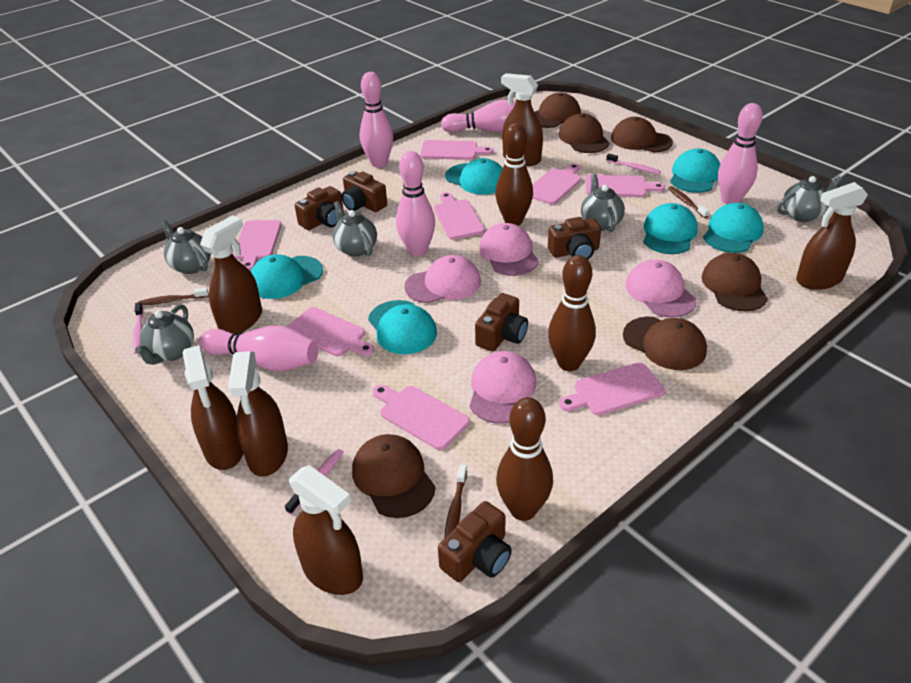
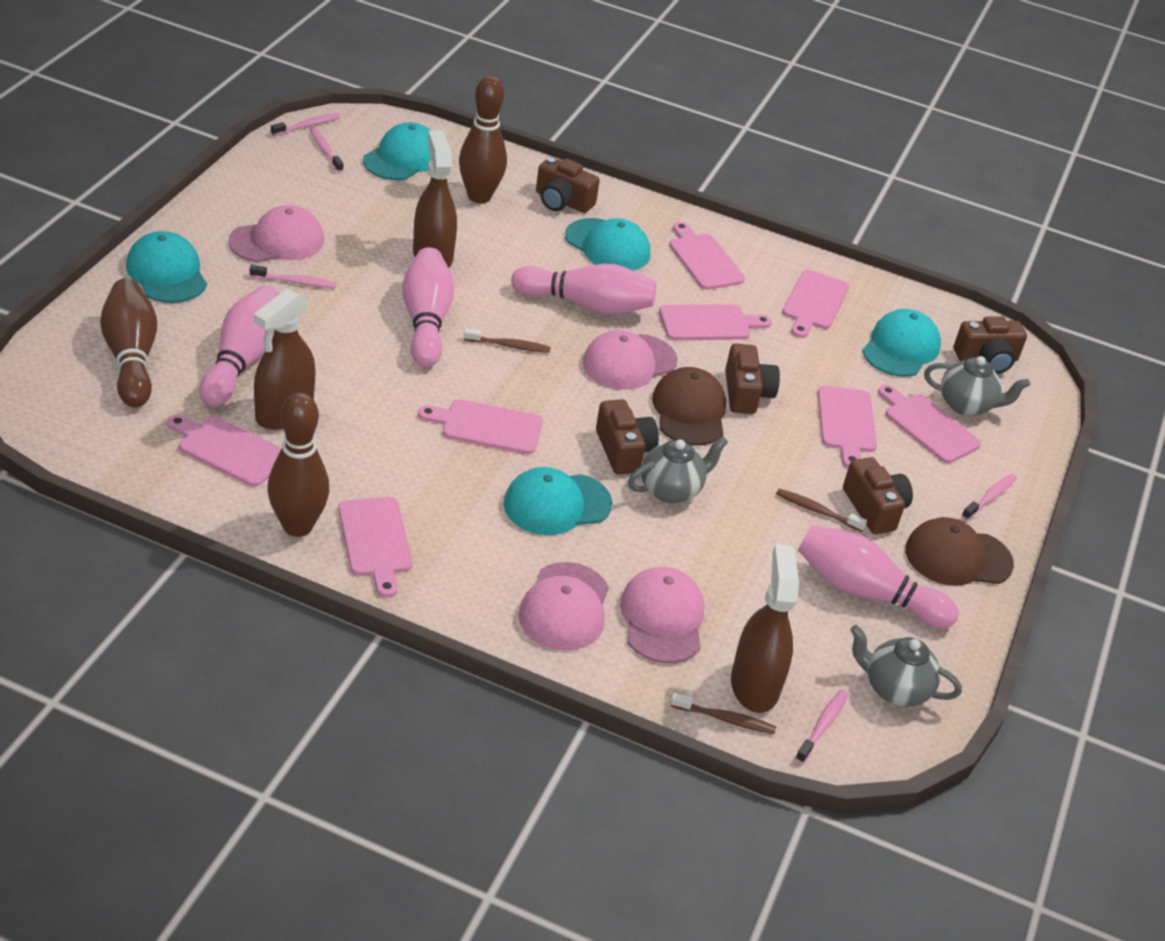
brown cap: [352,434,436,518] [534,93,581,128] [559,113,610,153] [611,117,673,153] [623,317,707,370] [702,253,768,311] = 6 -> [652,367,726,445] [905,517,1014,586] = 2
brown spray bottle: [182,345,243,470] [200,215,262,334] [228,351,288,477] [289,465,363,595] [501,73,543,166] [796,182,868,290] = 6 -> [253,288,315,430] [413,130,457,268] [731,544,799,713] = 3
grey teapot: [135,304,194,365] [161,220,211,274] [333,201,377,257] [581,174,625,232] [777,176,843,222] = 5 -> [628,436,728,503] [850,625,962,707] [924,356,1030,416] = 3
pink bowling pin: [200,326,319,371] [360,72,393,167] [396,151,435,257] [441,100,516,133] [718,103,763,204] = 5 -> [199,285,280,407] [402,247,455,367] [511,264,656,315] [798,525,959,628] = 4
pink toothbrush: [133,302,144,354] [285,449,344,515] [606,154,661,174] = 3 -> [250,265,336,288] [271,113,340,136] [309,127,343,172] [795,690,848,763] [962,474,1017,520] = 5
turquoise cap: [251,255,323,299] [368,300,437,354] [445,158,503,195] [643,203,698,254] [670,148,720,193] [703,203,764,253] = 6 -> [126,231,207,303] [363,122,432,180] [503,467,612,535] [565,218,650,271] [862,309,941,377] = 5

